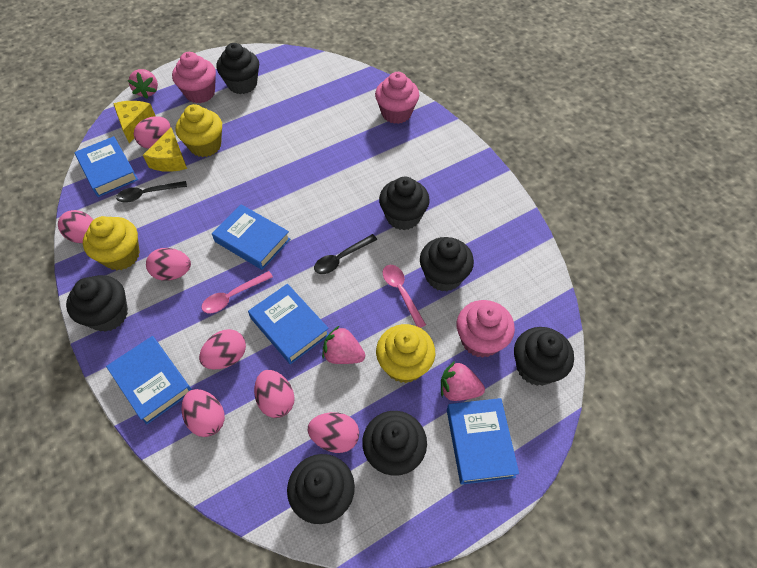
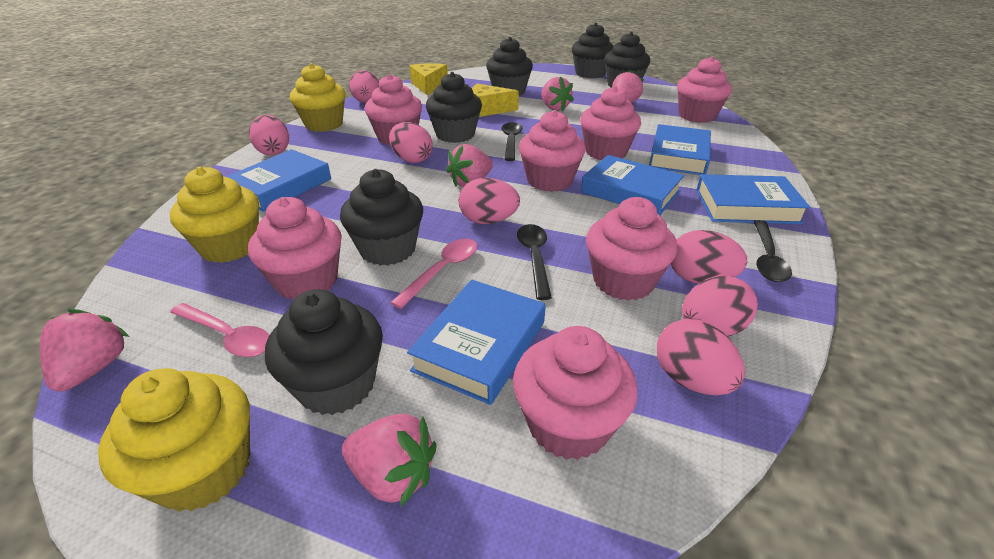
black cupcake: [66,275,128,332] [216,43,259,94] [287,454,355,524] [362,411,427,476] [379,177,430,230] [420,237,474,291] [514,327,574,386] = 7 -> [265,289,383,415] [340,169,423,266] [426,72,482,143] [486,37,533,96] [572,23,613,78] [604,32,650,88] = 6
black spoon: [116,181,187,203] [314,234,377,274] = 2 -> [502,122,523,161] [517,224,552,300] [754,220,792,282] = 3
pink cupcake: [172,52,216,103] [375,72,419,124] [457,300,515,358] = 3 -> [248,197,342,300] [365,74,422,145] [513,326,637,460] [519,110,586,192] [580,86,641,160] [586,197,677,301] [677,56,732,123] = 7
pink strawberry: [128,69,158,99] [322,325,365,364] [441,361,485,401] = 3 -> [40,309,129,391] [342,414,437,507] [446,144,493,187] [541,77,574,111] [612,70,644,103] = 5

